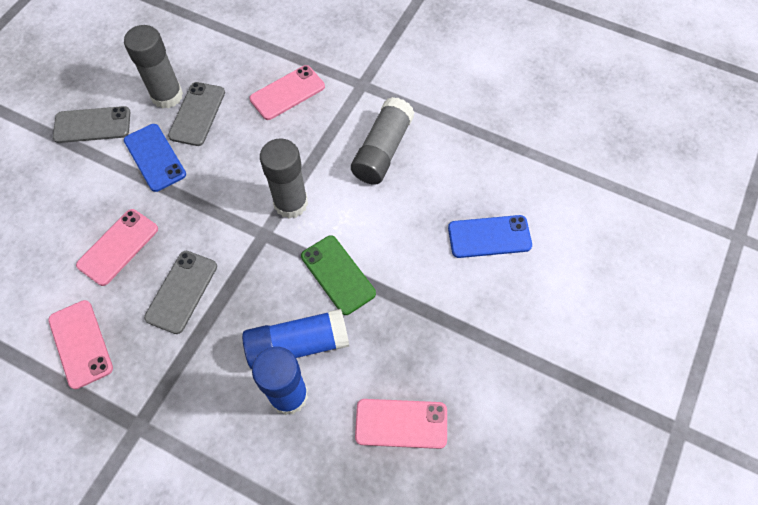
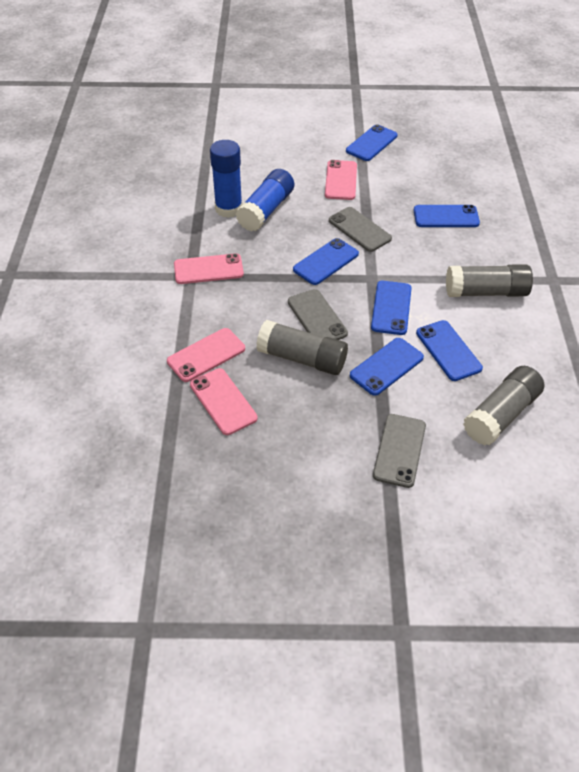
blue phone: [124,124,186,192] [448,215,532,258] = 2 -> [293,238,359,285] [346,124,398,161] [350,338,424,396] [371,281,412,335] [414,205,480,227] [416,320,483,381] = 6
green phone: [301,235,376,315] = 1 -> none = 0

